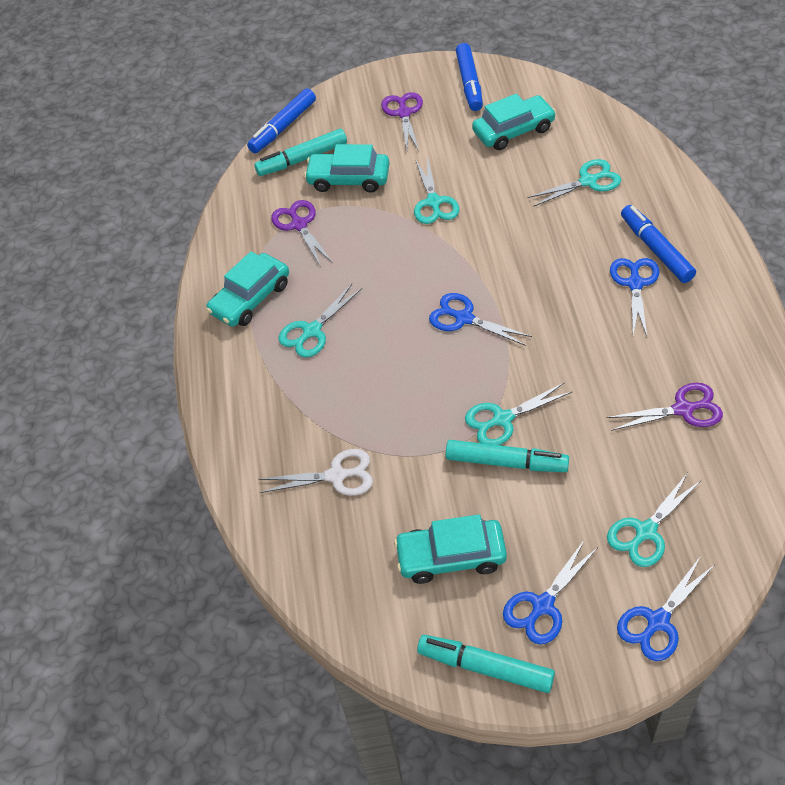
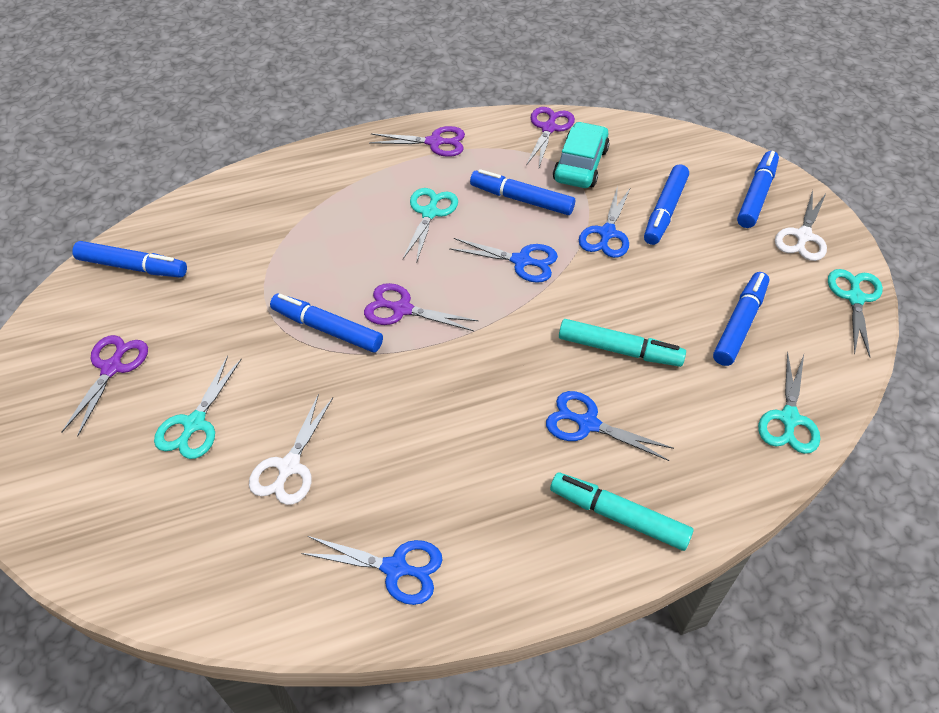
blue marker: [247,89,316,153] [456,43,483,111] [621,205,696,283] = 3 -> [72,241,187,278] [270,294,383,353] [470,169,575,215] [644,164,689,245] [713,272,770,366] [737,151,779,228] = 6
purple scissors: [271,200,332,267] [381,92,423,151] [607,383,723,431] = 3 -> [62,335,148,437] [364,283,479,331] [369,126,465,157] [526,107,575,167] = 4
turquoise car: [206,251,289,327] [304,144,390,193] [394,514,507,584] [472,94,556,150] = 4 -> [553,122,609,188] = 1
turquoise marker: [254,129,347,176] [417,635,555,693] [446,440,569,472] = 3 -> [550,472,693,551] [559,319,686,367] = 2
turquoise scissors: [279,284,362,358] [414,157,459,224] [465,382,572,445] [527,159,621,207] [607,474,700,567] = 5 -> [154,356,241,459] [403,188,458,261] [758,351,820,454] [828,269,883,358] = 4
white scissors: [259,449,373,496] = 1 -> [249,394,333,505] [775,190,827,261] = 2

